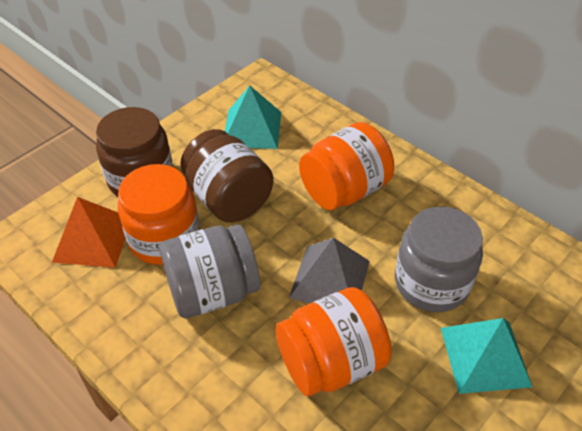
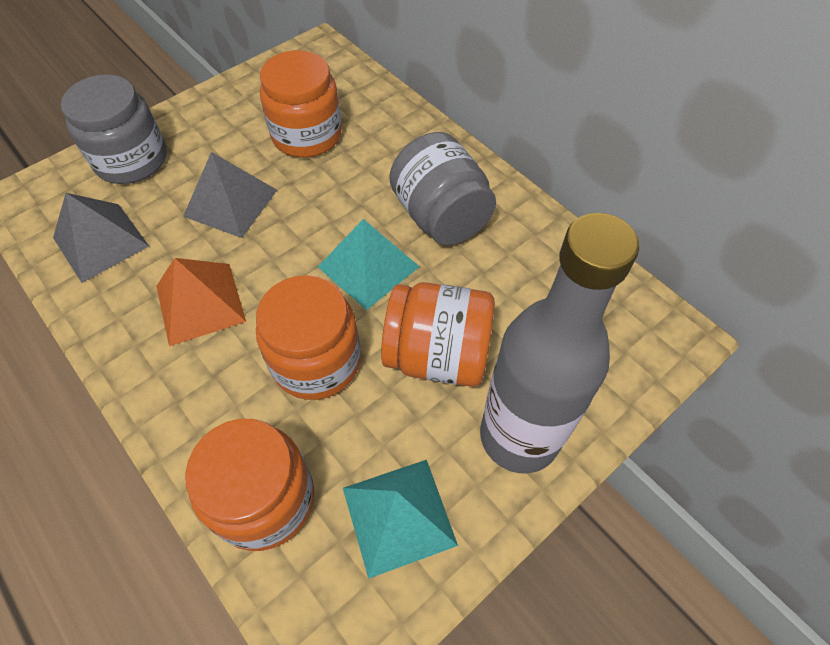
brown jar: [96,107,173,196] [180,129,274,223] = 2 -> none = 0
grey bottle: none = 0 -> [480,213,639,474] = 1
grey pyramid: [289,238,370,303] = 1 -> [53,193,149,283] [183,152,277,238] = 2
orange jar: [118,164,200,265] [276,287,392,396] [299,122,394,210] = 3 -> [185,419,314,551] [256,275,361,400] [260,50,342,158] [381,282,495,387] = 4

